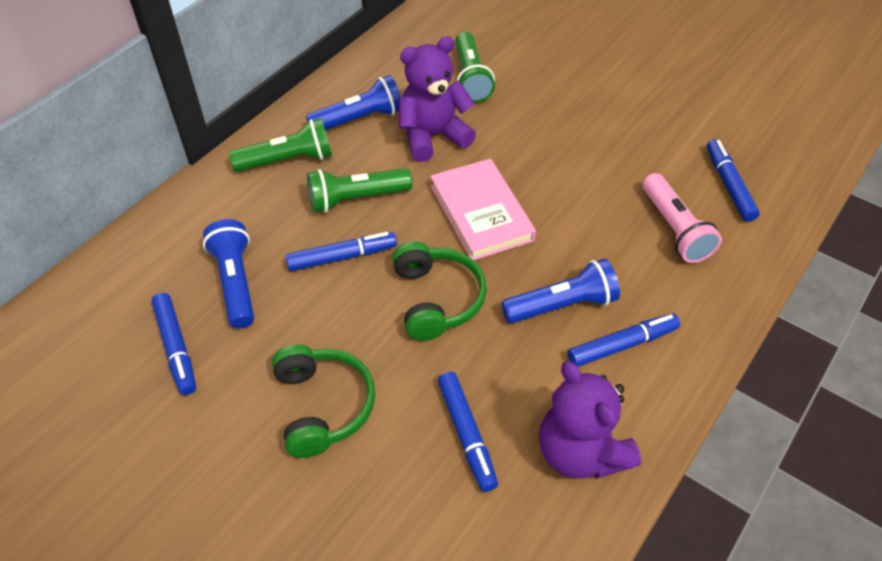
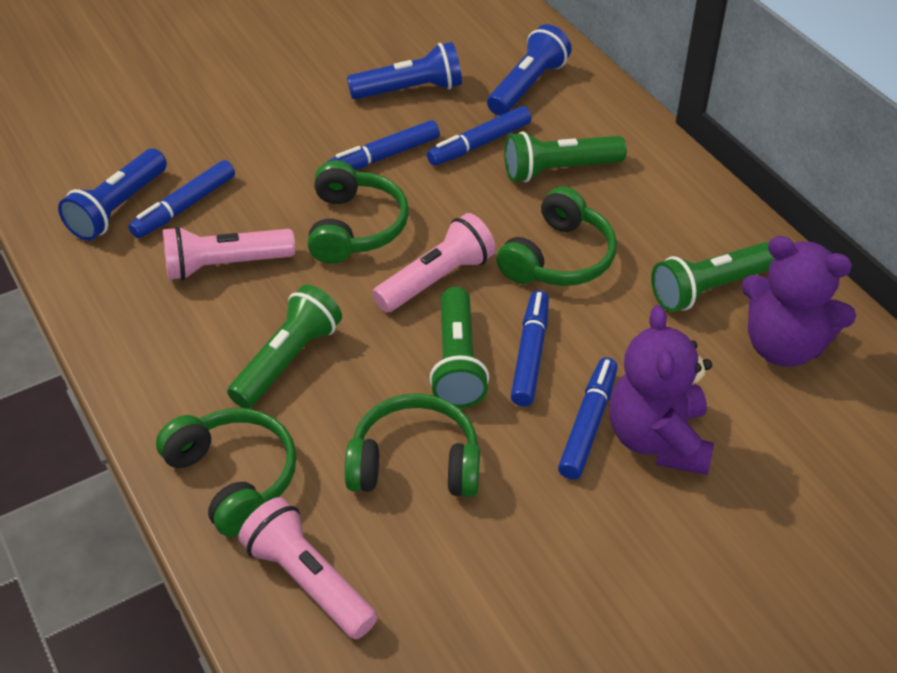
green flashlight: [229,118,332,172] [307,168,413,213] [455,32,495,103] = 3 -> [227,285,342,409] [429,287,489,408] [504,131,627,182] [651,242,774,312] = 4
green headphones: [272,345,375,458] [393,242,487,341] = 2 -> [156,408,297,537] [308,160,409,264] [345,393,480,497] [497,186,617,286] = 4
pink book: [430,159,536,260] = 1 -> none = 0
pink flashlight: [643,173,722,263] = 1 -> [163,226,295,280] [238,497,378,639] [372,213,496,313] = 3

